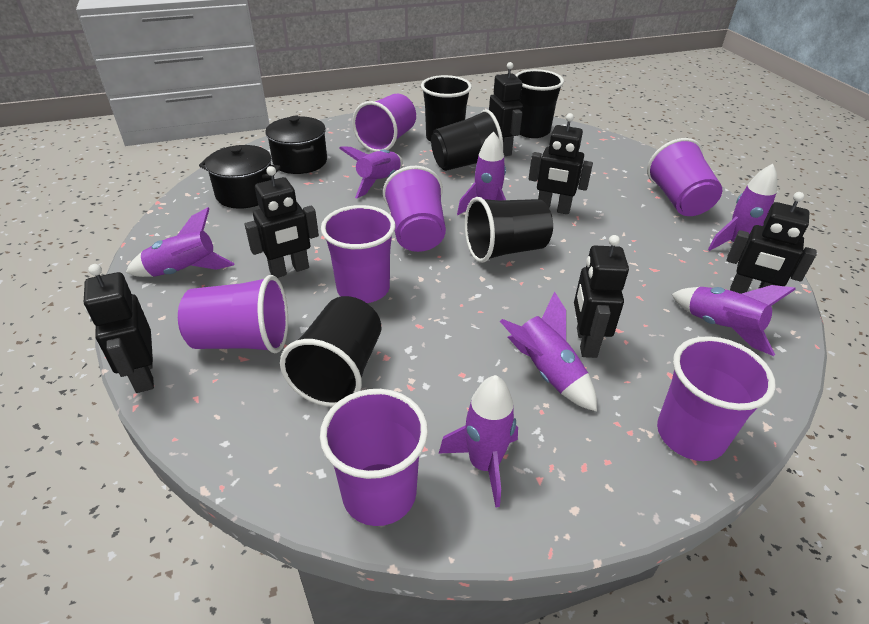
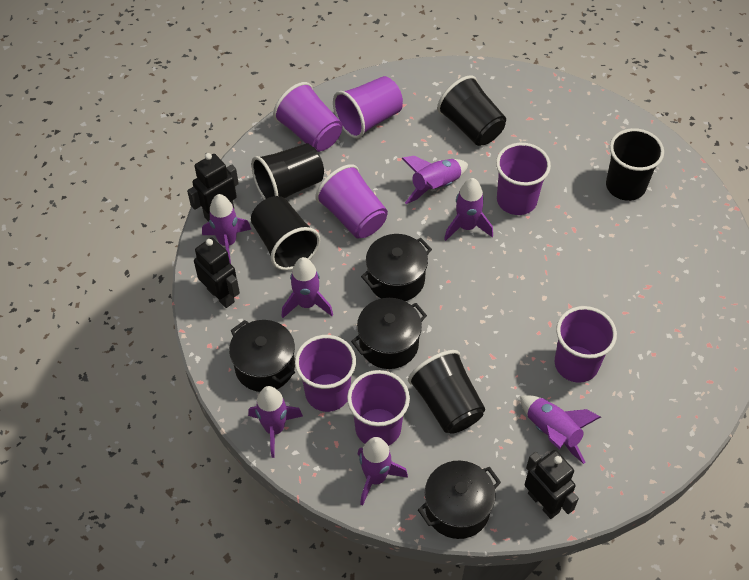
black pot: [199,145,281,209] [265,116,327,174] = 2 -> [229,320,295,392] [351,298,427,369] [361,234,432,301] [418,461,501,539] = 4
black robot: [84,264,154,393] [245,166,319,278] [489,62,523,156] [529,113,593,215] [574,235,629,358] [727,192,817,294] = 6 -> [187,153,239,222] [194,238,240,308] [525,450,579,519] = 3

